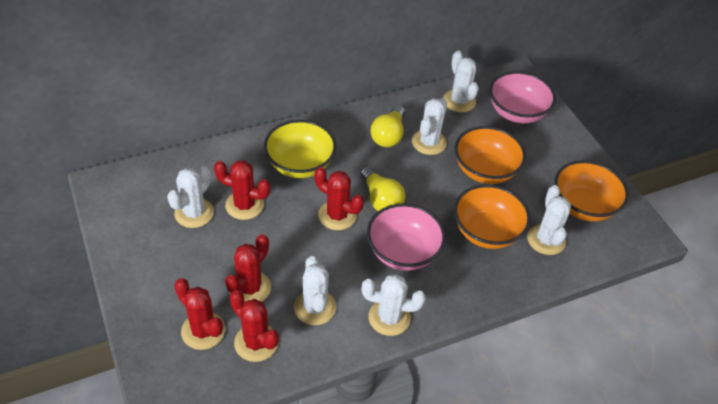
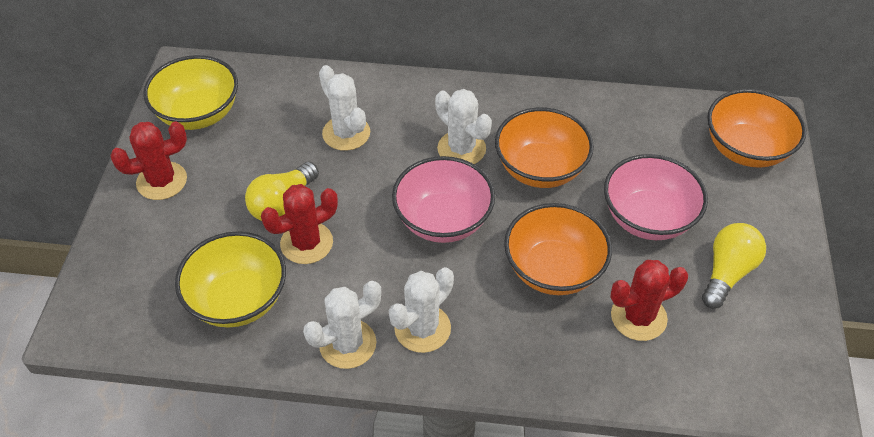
red cactus: [174,278,225,350] [214,160,270,220] [225,234,271,301] [230,290,279,362] [315,167,364,230] = 5 -> [110,122,187,200] [261,184,338,264] [610,260,688,341] = 3
white cactus: [167,166,214,228] [294,256,336,325] [361,274,426,336] [412,98,447,155] [443,51,479,112] [527,185,571,255] = 6 -> [303,281,381,369] [319,65,370,151] [389,267,454,353] [435,89,492,164] = 4
yellow bowl: [264,120,336,178] = 1 -> [143,55,238,130] [175,231,286,327] = 2

